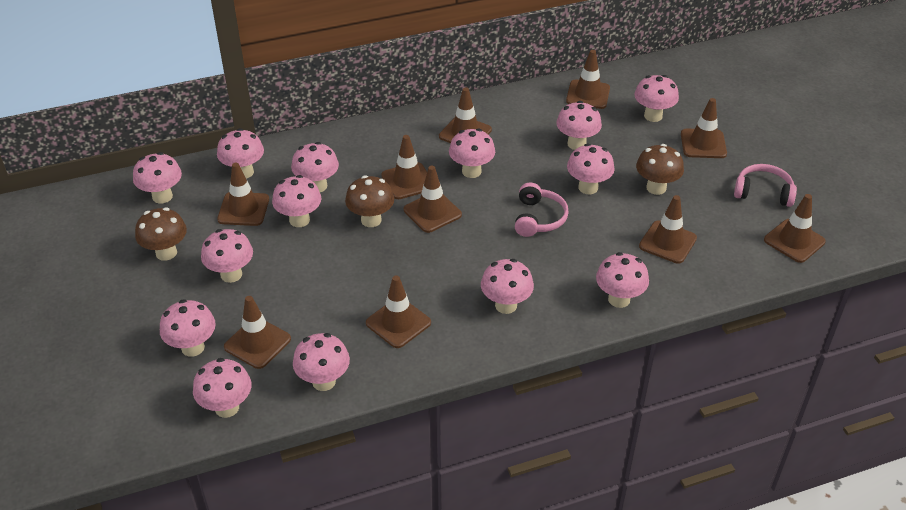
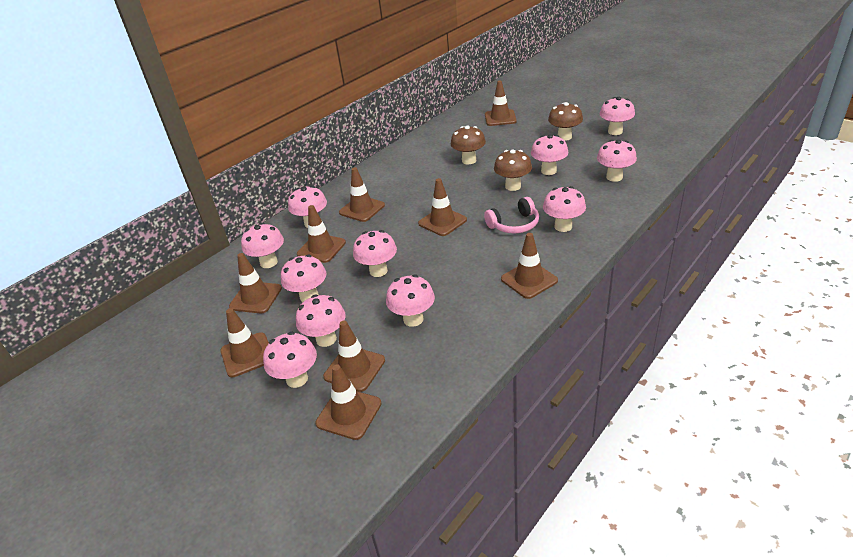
brown traffic cone: [217,163,269,226] [224,296,291,369] [366,276,431,348] [381,135,427,199] [404,166,462,233] [439,87,492,143] [566,50,610,109] [639,195,697,264] [681,98,727,158] [764,194,826,263] = 10 -> [220,308,269,377] [229,253,282,313] [297,205,346,263] [315,365,382,440] [323,321,385,392] [339,167,385,222] [418,178,467,236] [485,81,517,126] [501,233,558,299] = 9
pink headphones: [515,183,569,237] [734,164,797,207] = 2 -> [484,197,539,233] = 1
pink mushroom: [133,152,182,204] [160,299,216,357] [193,358,251,418] [201,229,253,283] [217,128,264,178] [272,175,321,227] [291,142,339,192] [293,333,350,391] [449,129,495,178] [481,259,534,314] [556,101,602,150] [567,143,615,194] [596,252,649,308] [634,75,679,122] = 14 -> [241,223,284,268] [263,332,317,388] [281,254,326,302] [288,186,327,228] [296,295,346,347] [353,230,397,277] [386,275,435,327] [531,134,568,175] [543,186,586,232] [597,140,637,182] [600,97,635,135] = 11

